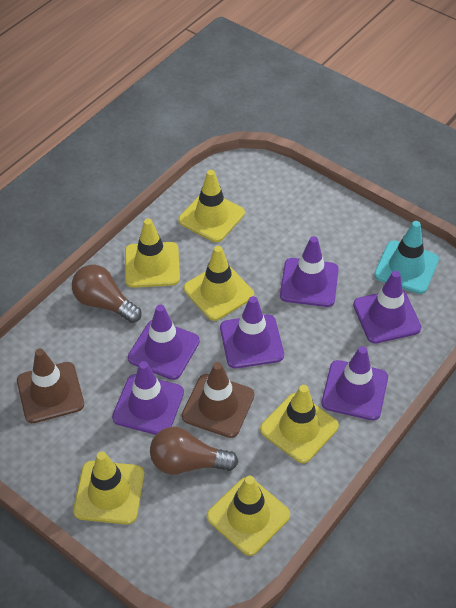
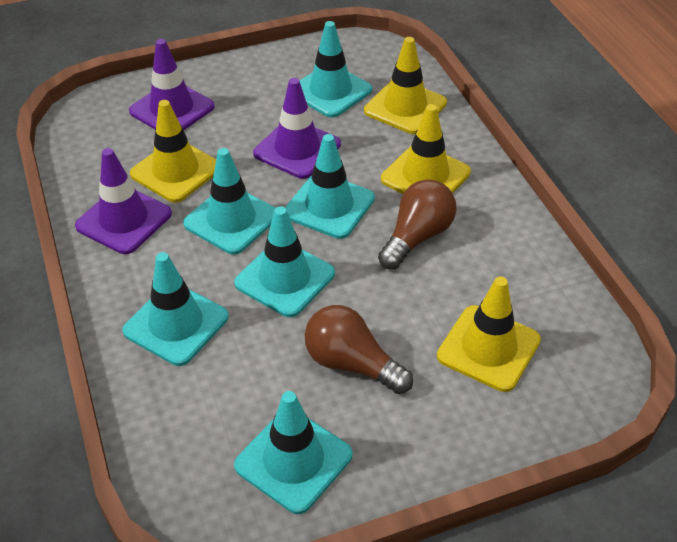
brown traffic cone: [17,349,84,423] [182,362,254,438] = 2 -> none = 0
purple traffic cone: [112,361,184,435] [128,305,200,380] [220,296,284,368] [280,236,339,307] [321,346,388,420] [353,271,421,344] = 6 -> [75,148,172,254] [129,39,215,130] [253,78,341,179] = 3
turquoise traffic cone: [374,221,439,294] = 1 -> [122,252,229,366] [183,148,275,255] [234,206,335,317] [234,391,352,514] [285,134,375,239] [300,21,372,118] = 6
yellow traffic cone: [73,451,144,525] [125,218,180,288] [178,170,245,242] [183,246,254,321] [207,476,290,556] [260,385,339,463] = 6 -> [130,100,216,203] [364,37,447,134] [381,104,471,194] [437,277,541,392] = 4

